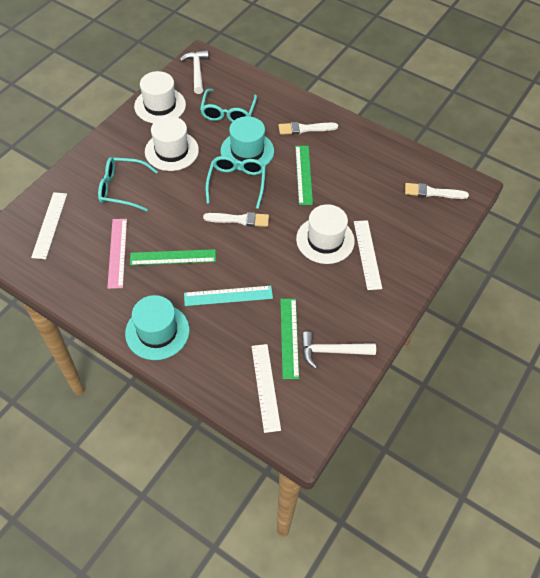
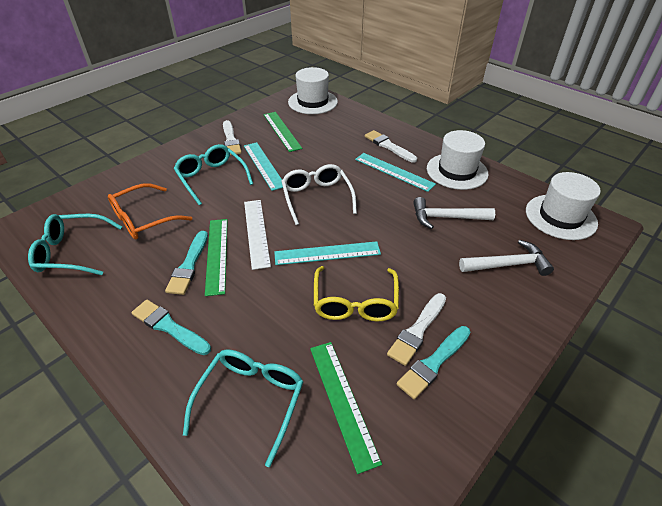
orange glasses: none = 0 -> [108,183,192,240] = 1
pink ruler: [107,219,127,289] = 1 -> none = 0
turquoise brush: none = 0 -> [131,300,211,355] [165,231,208,295] [397,326,470,399] = 3
turquoise hat: [125,295,189,360] [221,116,274,171] = 2 -> none = 0
turquoise ruler: [184,286,273,306] = 1 -> [244,142,283,191] [274,241,381,265] [355,153,436,192] = 3
white glasses: none = 0 -> [282,164,357,225] = 1
white ruler: [31,192,67,259] [252,344,281,433] [354,220,382,290] = 3 -> [244,200,271,270] = 1
yellow glasses: none = 0 -> [314,266,399,321] = 1

